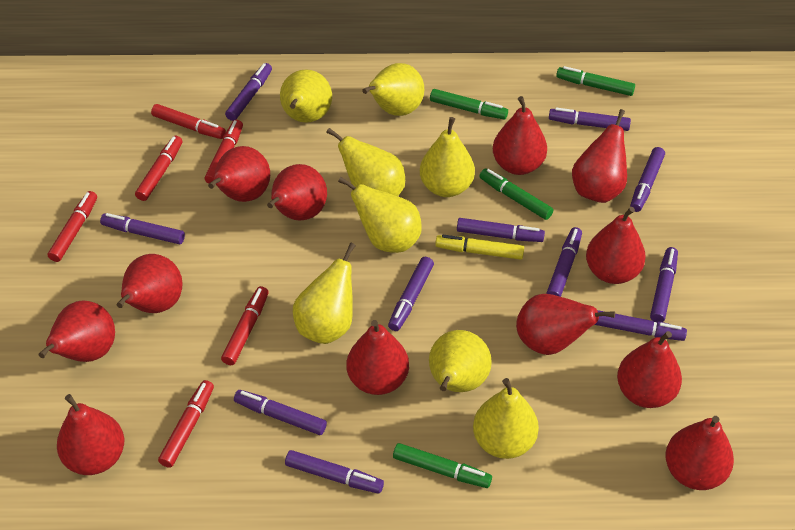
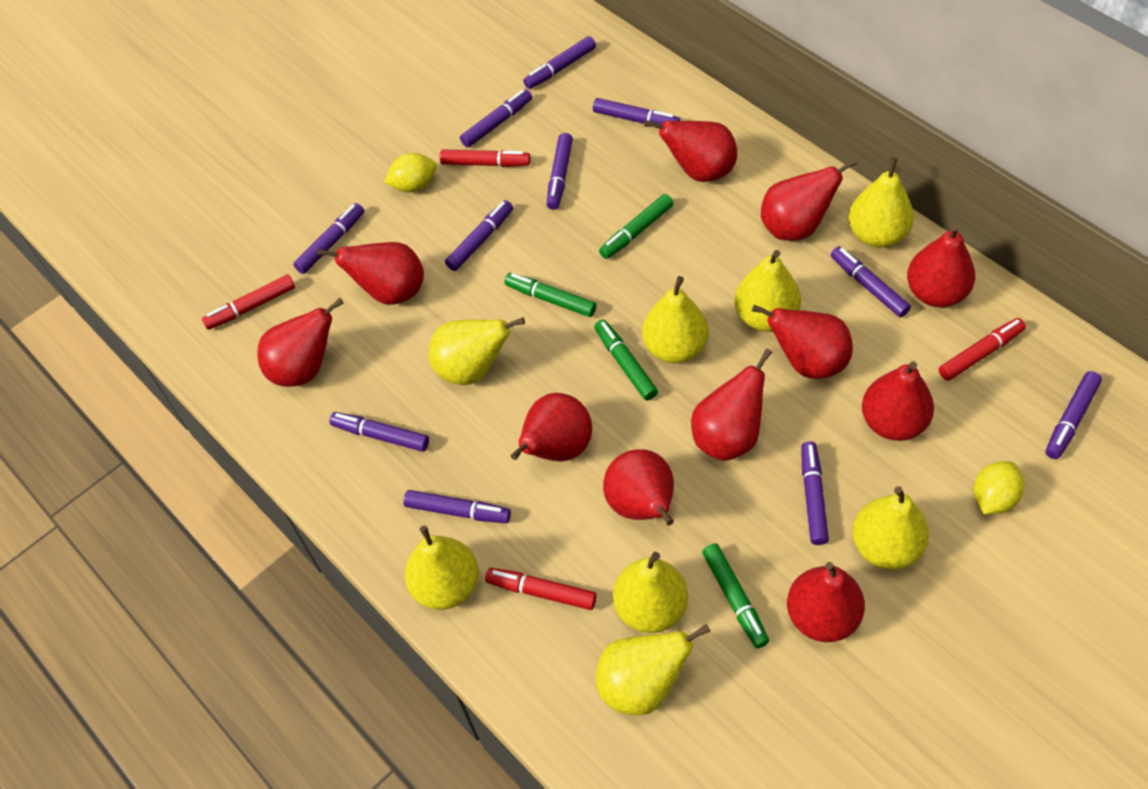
red marker: [48,191,97,262] [135,136,182,201] [151,104,226,139] [158,380,214,468] [205,120,243,184] [221,286,269,365] = 6 -> [202,275,295,330] [440,149,531,167] [485,568,597,610] [939,318,1026,381] = 4
red pear: [38,300,115,362] [57,394,124,475] [117,254,183,313] [208,146,270,202] [267,164,327,220] [347,320,409,395] [493,96,547,175] [516,294,615,355] [572,109,627,203] [586,207,646,284] [617,331,682,408] [666,416,734,490] = 12 -> [257,298,344,387] [317,242,424,305] [511,393,592,461] [603,449,674,526] [644,120,737,182] [691,348,772,461] [752,305,853,379] [761,158,858,241] [787,562,865,642] [862,361,934,441] [907,224,975,307] = 11
yellow lemon: none = 0 -> [384,153,436,192] [974,461,1024,514] = 2
yellow marker: [435,235,524,260] = 1 -> none = 0

